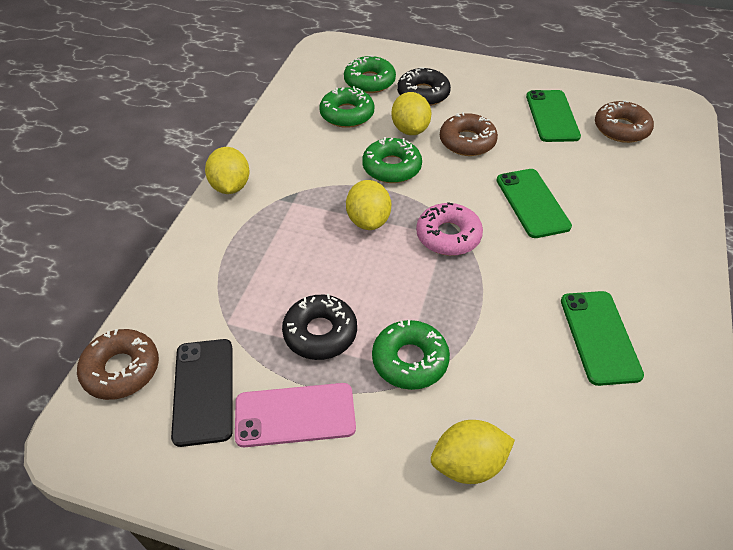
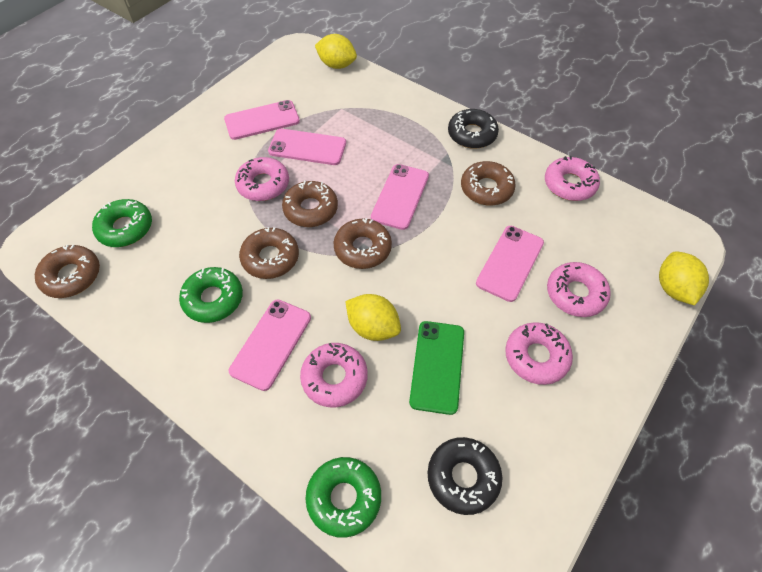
black phone: [171,339,233,447] = 1 -> none = 0
brown donut: [77,329,159,400] [440,112,498,156] [595,100,654,143] = 3 -> [35,245,100,298] [239,227,299,279] [282,181,338,227] [333,218,392,269] [461,161,516,206] = 5
green donut: [319,86,374,128] [344,55,396,93] [362,137,422,183] [372,320,450,390] = 4 -> [92,199,152,247] [179,267,243,323] [305,457,381,538] = 3
green phone: [496,169,572,238] [526,90,581,142] [561,291,644,386] = 3 -> [409,321,464,415] = 1
pink donut: [416,202,483,256] = 1 -> [235,157,289,201] [300,343,368,407] [505,322,573,385] [545,156,600,201] [547,262,611,317] = 5
pink phone: [235,383,356,448] = 1 -> [224,100,300,140] [229,300,311,391] [268,129,346,165] [371,164,429,230] [476,226,544,302] = 5
yellow lemon: [205,147,250,194] [346,180,391,230] [391,92,431,135] [431,420,515,484] = 4 -> [315,34,357,69] [345,294,401,341] [659,251,709,305] = 3

